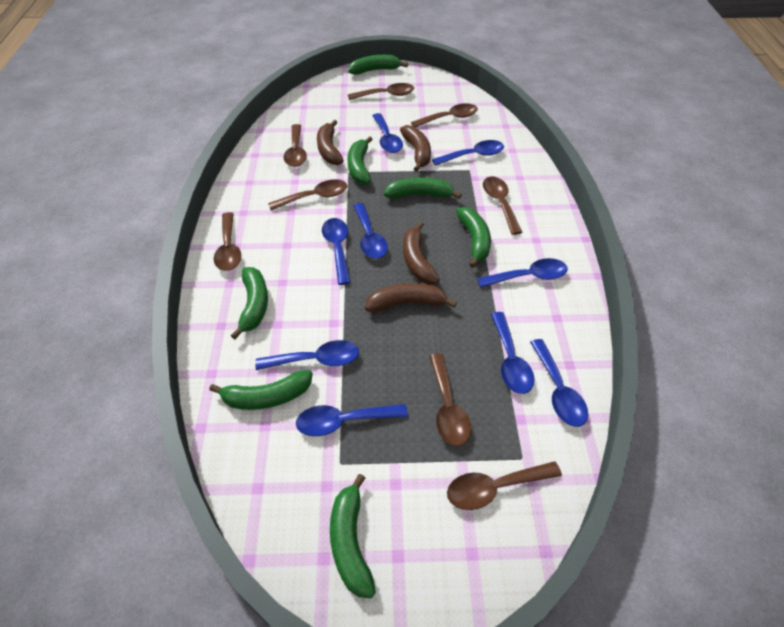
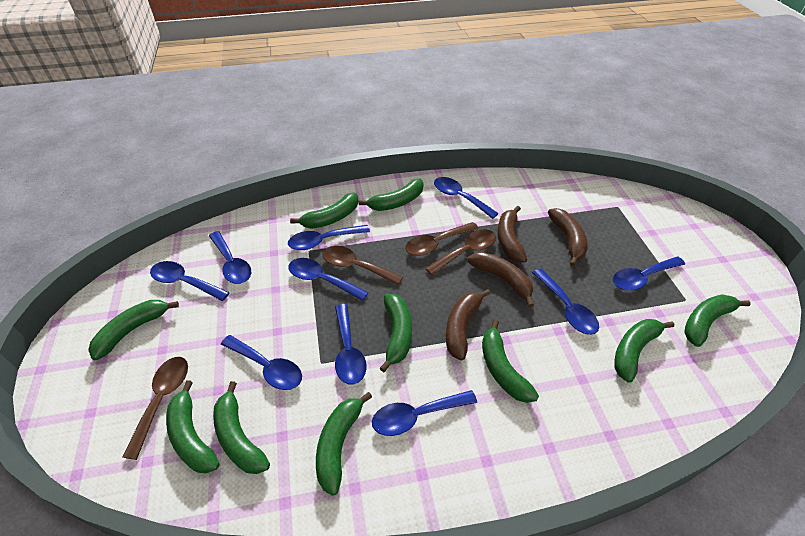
blue spoon: [255,340,359,370] [296,404,408,436] [322,218,351,285] [353,203,388,259] [372,113,403,153] [432,140,504,166] [477,258,568,288] [491,312,534,394] [530,339,588,427] = 9 -> [150,261,230,301] [209,231,251,284] [221,335,302,390] [288,225,370,250] [288,258,369,301] [335,304,367,384] [372,390,477,436] [434,177,499,219] [532,269,599,335] [613,257,685,291] = 10
brown spoon: [214,212,241,271] [268,179,347,210] [283,124,307,167] [348,83,414,100] [411,103,478,128] [429,353,471,446] [447,461,562,510] [483,177,523,235] = 8 -> [122,357,188,460] [322,246,403,285] [405,222,479,256] [425,229,496,275] = 4
green banana: [209,370,313,410] [231,267,268,339] [330,474,376,598] [347,136,373,185] [348,55,408,75] [384,177,462,199] [456,207,491,268] = 7 -> [88,300,179,360] [166,380,220,474] [213,381,270,474] [290,193,358,229] [316,392,372,496] [358,179,424,211] [380,294,412,372] [482,319,539,403] [614,319,674,383] [684,294,751,347] = 10

